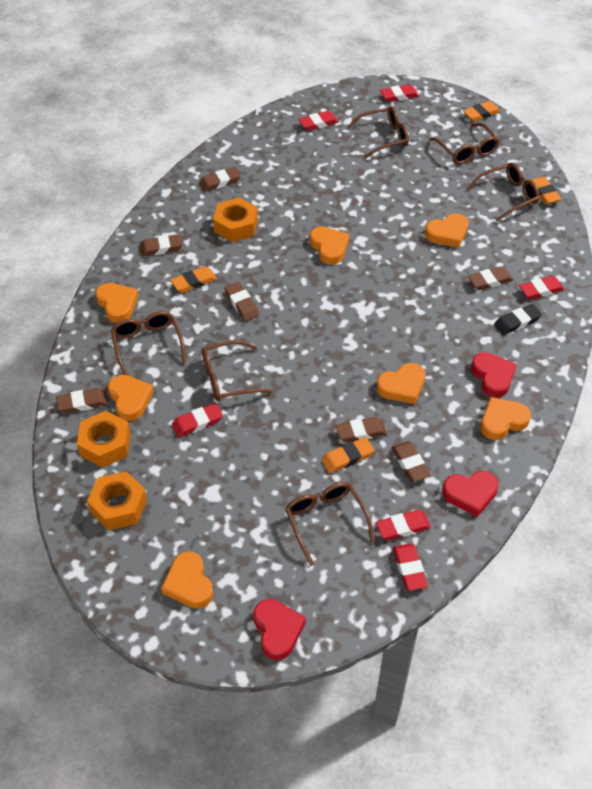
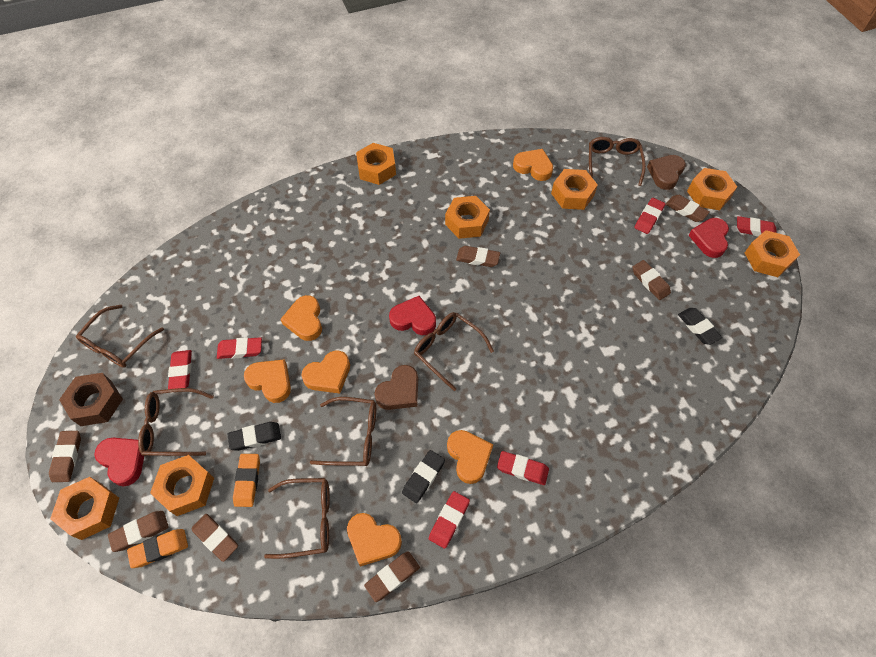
black eraser: [494,304,542,335] = 1 -> [227,422,281,451] [402,450,445,503] [678,308,722,345] = 3
brown heart: none = 0 -> [375,365,418,410] [647,155,686,190] = 2
brown nut: none = 0 -> [59,373,123,426] = 1
orange eraser: [171,266,217,293] [322,437,374,473] [463,101,501,122] [531,177,562,204] = 4 -> [127,529,188,568] [233,454,260,507] = 2
orange heart: [95,283,138,323] [108,375,154,421] [161,551,213,609] [310,226,349,265] [377,363,425,404] [425,213,469,248] [480,397,531,440] = 7 -> [244,359,291,403] [280,295,322,341] [302,351,350,394] [347,513,402,567] [447,430,493,484] [513,149,553,181] = 6
orange nut: [77,411,131,468] [87,471,147,530] [213,198,258,242] = 3 -> [50,477,119,540] [150,455,214,516] [356,143,396,185] [445,196,490,239] [551,169,598,210] [687,168,737,210] [745,230,800,277] = 7

